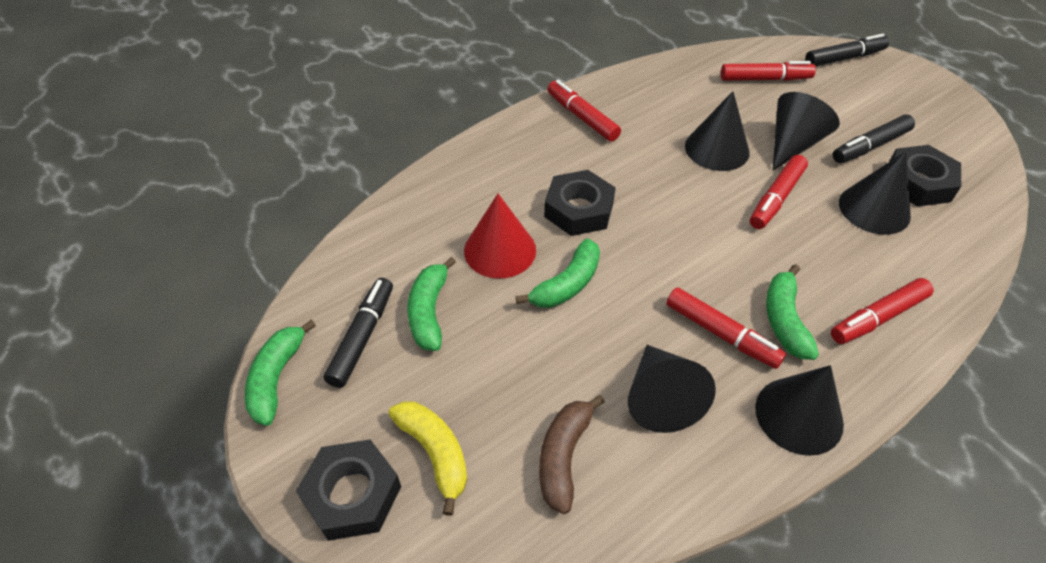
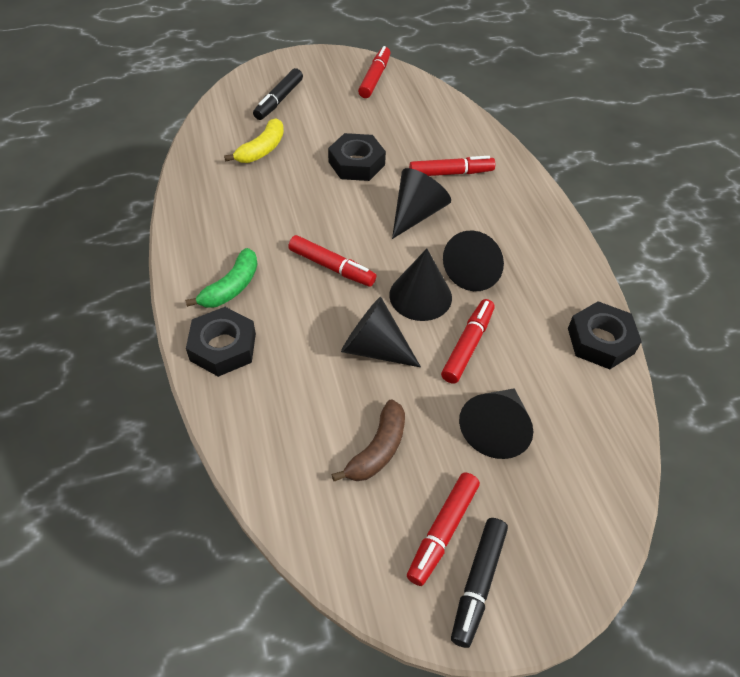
black marker: [324,278,393,388] [805,34,889,66] [833,115,915,163] = 3 -> [253,68,303,120] [451,518,508,648] = 2
green banana: [245,320,316,426] [407,257,456,351] [516,238,600,308] [766,264,819,360] = 4 -> [185,248,258,308] = 1
red cone: [464,194,536,279] = 1 -> none = 0

